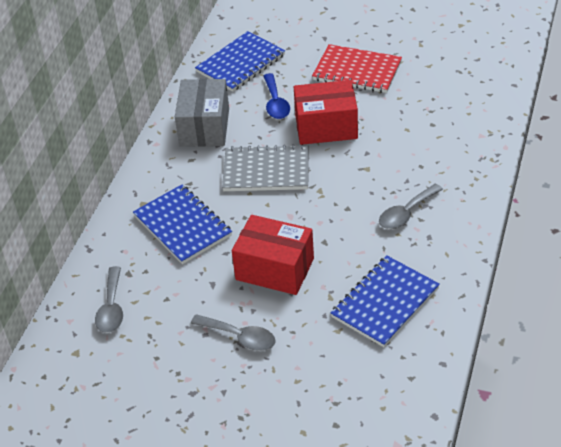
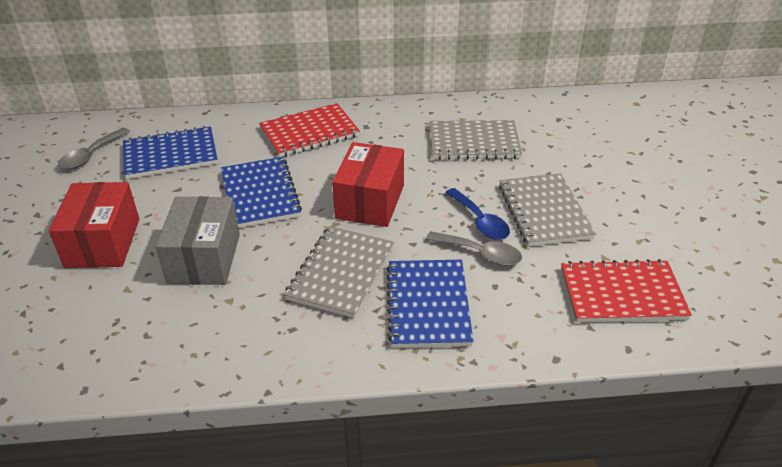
grey notebook: [222,145,309,191] = 1 -> [284,226,394,318] [430,120,522,160] [499,173,596,247] = 3
grey spoon: [95,266,123,333] [191,314,276,351] [379,184,443,229] = 3 -> [58,128,130,169] [426,231,522,266] = 2
red notebook: [312,44,402,93] = 1 -> [259,103,360,157] [561,259,692,322] = 2

